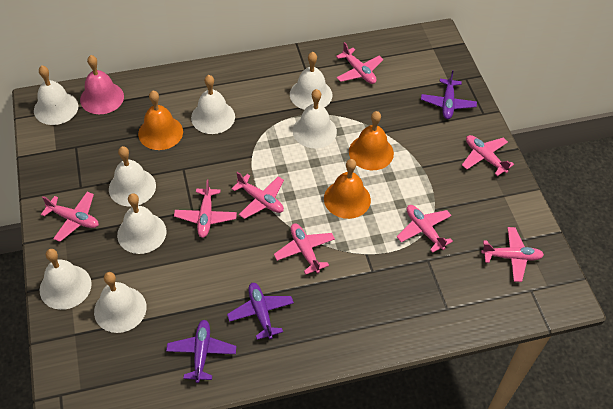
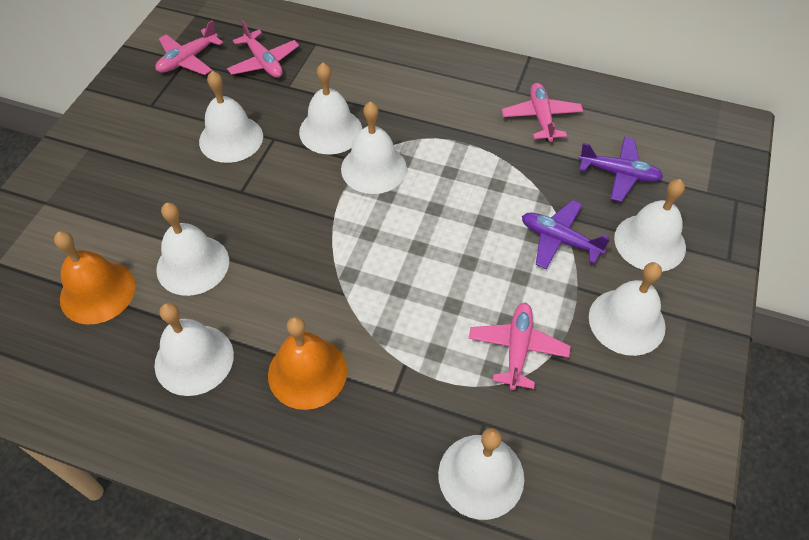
orange bell: [138,91,183,150] [324,159,371,219] [349,111,394,170] = 3 -> [54,231,136,325] [268,316,347,410] = 2
pink bell: [80,55,124,114] = 1 -> none = 0
pink plane: [41,192,99,242] [174,179,237,238] [231,172,284,219] [274,223,335,275] [336,42,384,84] [397,205,453,253] [462,135,514,176] [481,227,544,282] = 8 -> [155,20,223,75] [227,20,299,78] [468,303,571,390] [502,83,583,142] = 4
purple plane: [166,320,236,383] [227,283,294,340] [421,70,477,119] = 3 -> [522,200,610,269] [578,137,663,202] = 2

